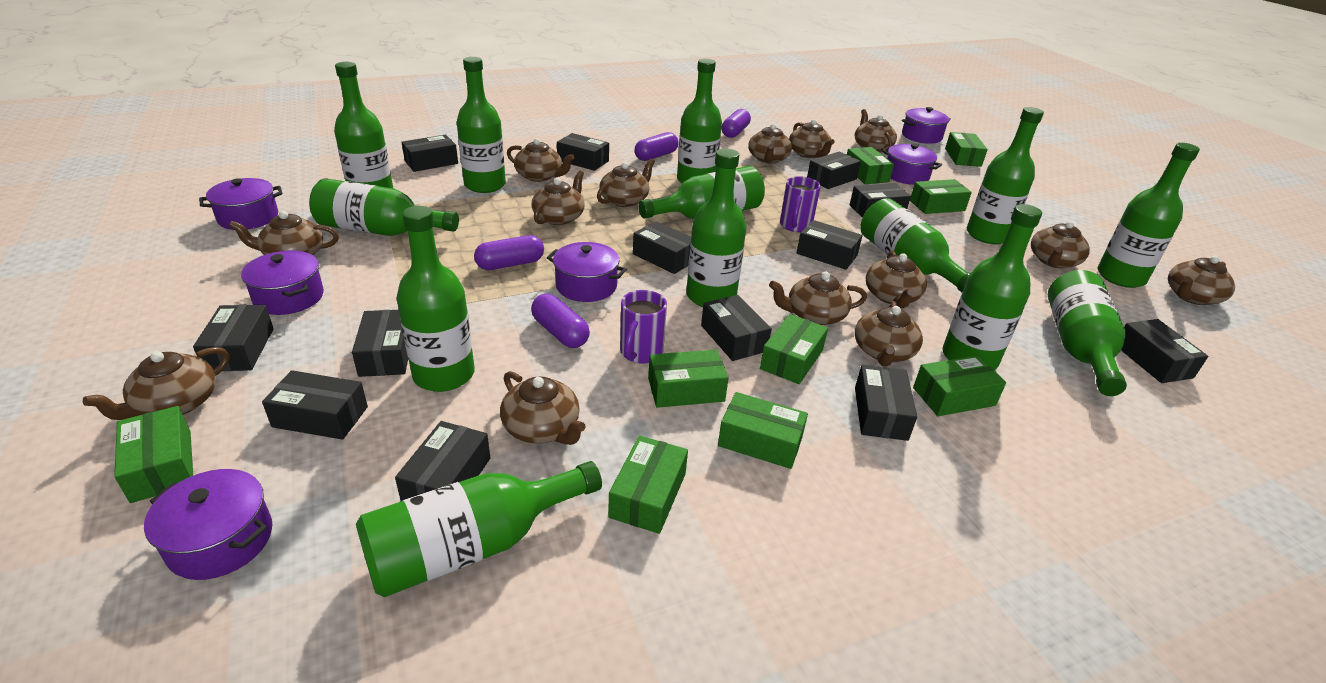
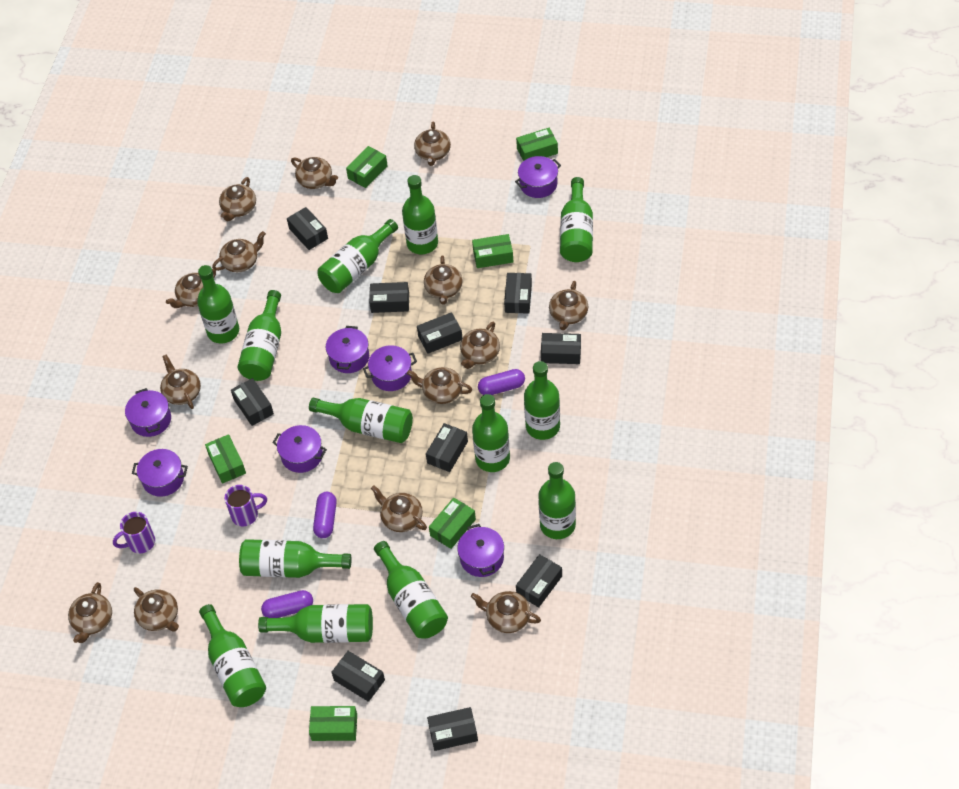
black box: [193,305,274,371] [262,370,368,440] [352,310,408,377] [395,421,490,501] [402,135,458,172] [557,133,609,171] [633,221,691,274] [701,295,772,361] [797,220,863,270] [807,151,861,189] [850,183,911,218] [855,365,917,441] [1121,319,1208,383] = 13 -> [231,378,274,426] [287,207,328,250] [332,651,385,702] [369,282,409,313] [417,312,462,354] [426,423,468,472] [427,707,478,751] [504,273,532,314] [516,554,562,607] [541,333,581,364] = 10
green box: [114,406,193,503] [608,436,688,534] [648,349,729,408] [718,392,808,469] [760,314,828,384] [847,147,894,184] [910,179,972,214] [913,355,1006,416] [945,132,988,167] = 9 -> [205,434,246,484] [309,706,357,741] [346,146,388,188] [429,497,476,549] [472,234,513,268] [516,128,558,161] = 6
purple capsule: [474,235,544,270] [531,294,590,348] [634,132,679,161] [722,109,751,138] = 4 -> [261,590,313,618] [313,492,337,538] [478,369,525,395] = 3
purple pot: [144,469,272,580] [199,178,283,230] [241,250,324,315] [547,242,627,302] [882,143,942,185] [902,107,951,144] = 6 -> [125,388,171,437] [132,449,188,497] [273,425,327,473] [326,326,369,373] [363,345,417,391] [457,524,504,577] [515,156,561,198] = 7

